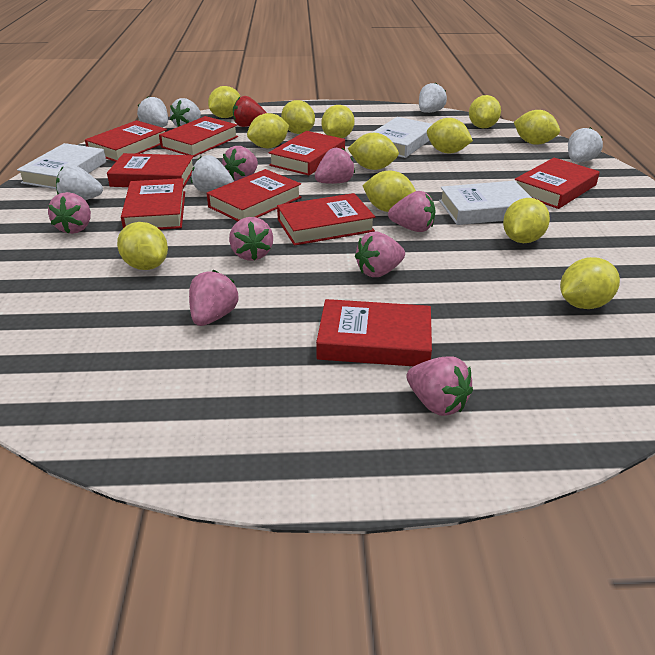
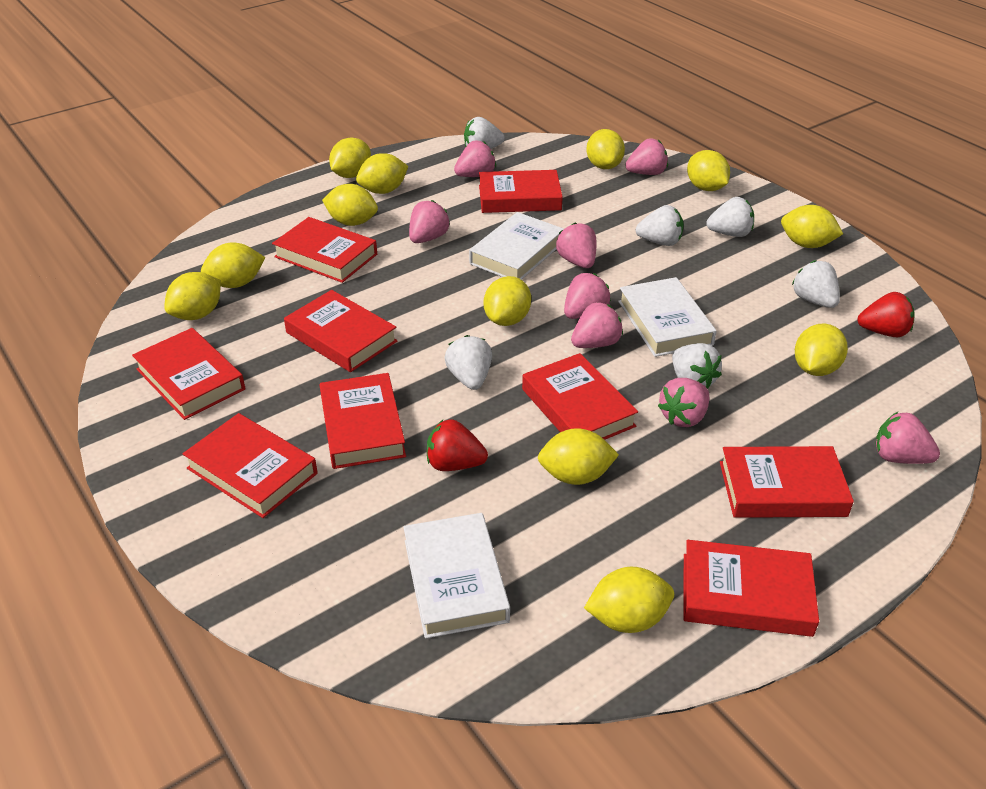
red strawberry: [233,96,267,127] = 1 -> [427,420,488,471] [858,292,915,337] = 2

